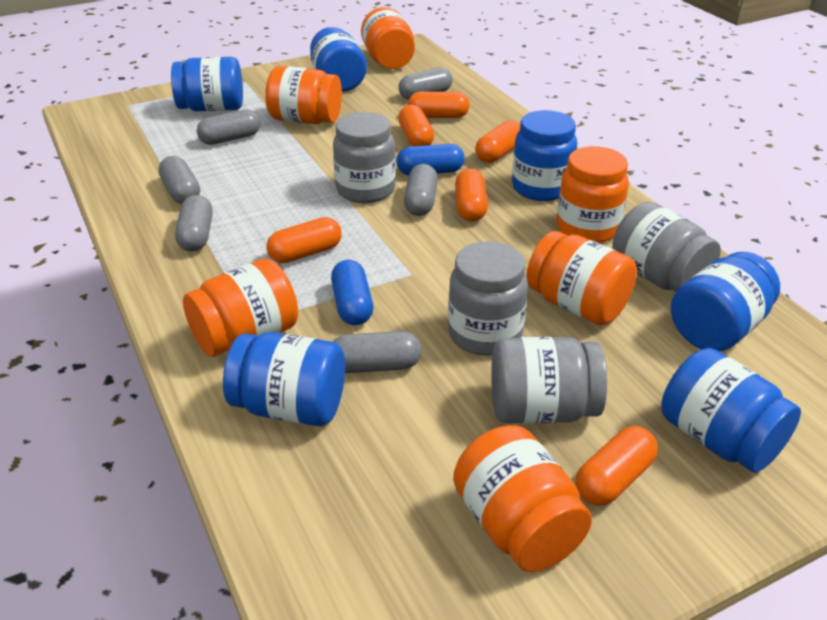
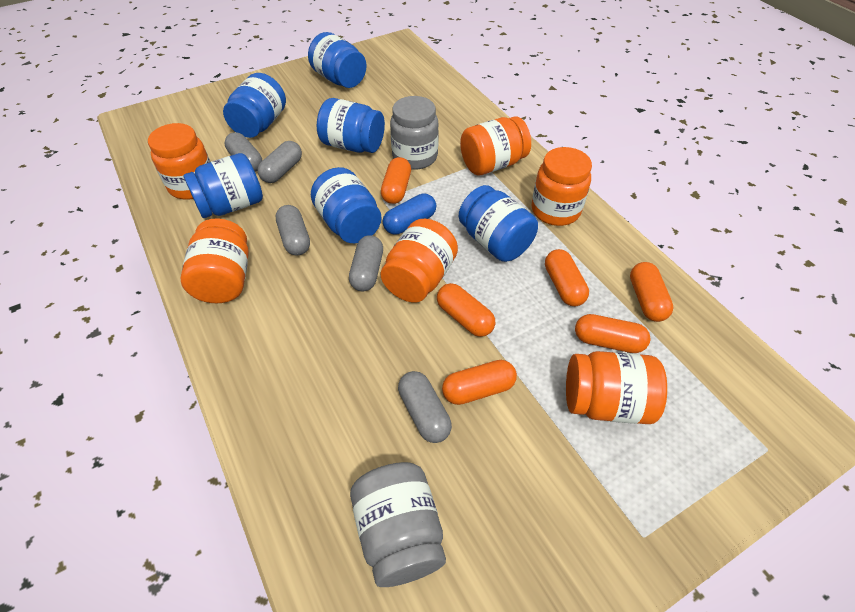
blue capsule: [331,260,373,325] [396,144,465,175] = 2 -> [383,193,436,235] = 1
grey capsule: [159,156,200,204] [175,195,213,252] [197,109,260,145] [333,331,422,373] [399,67,452,100] [404,164,438,216] = 6 -> [225,132,262,172] [257,141,302,183] [275,205,310,255] [349,235,383,291] [398,371,452,443] = 5
grey jar: [333,112,396,203] [448,241,528,356] [491,337,607,424] [612,202,721,292] = 4 -> [350,462,446,587] [390,96,439,170] = 2

